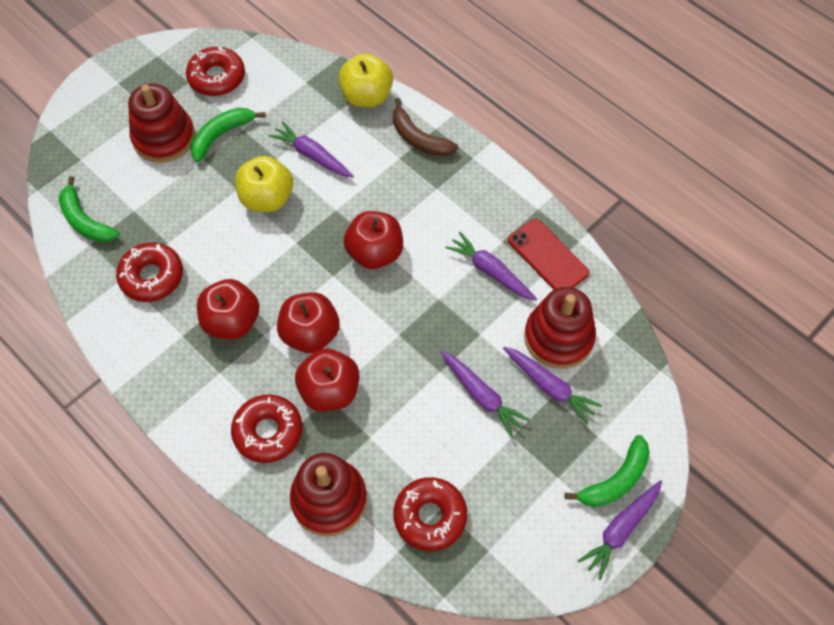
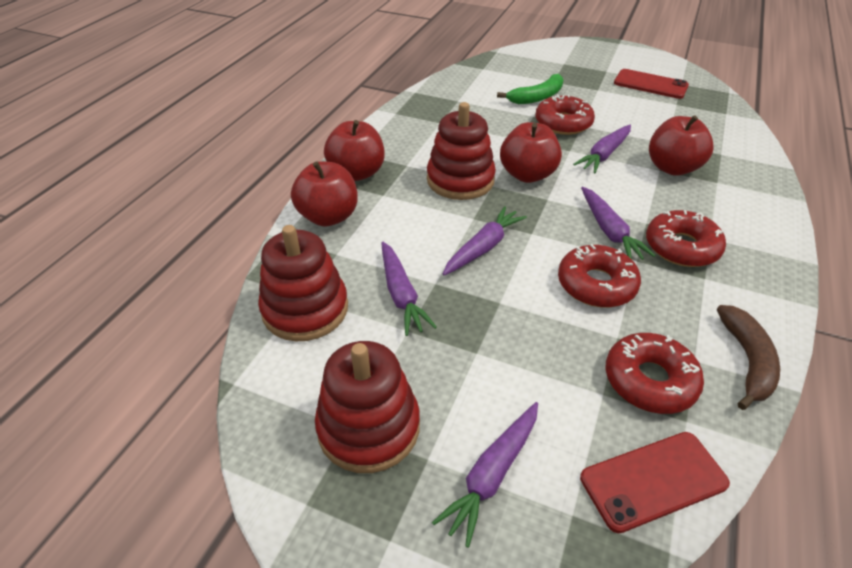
green banana: [59,176,119,243] [191,108,265,162] [565,435,650,507] = 3 -> [497,74,563,104] = 1
red phone: [508,219,589,290] = 1 -> [580,432,730,533] [614,69,689,99] = 2
yellow apple: [235,156,293,212] [338,53,393,107] = 2 -> none = 0

